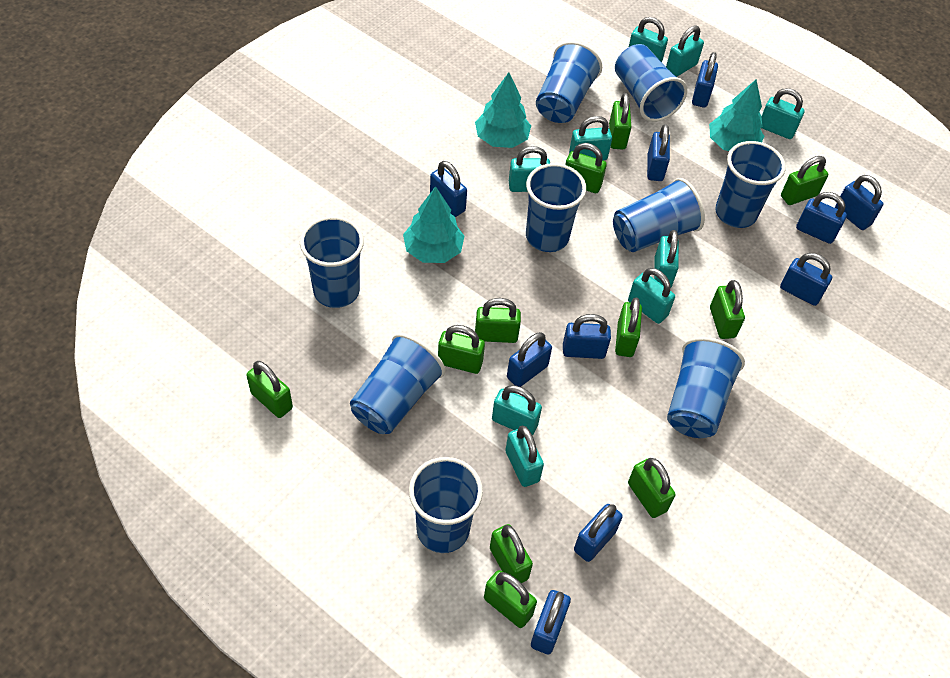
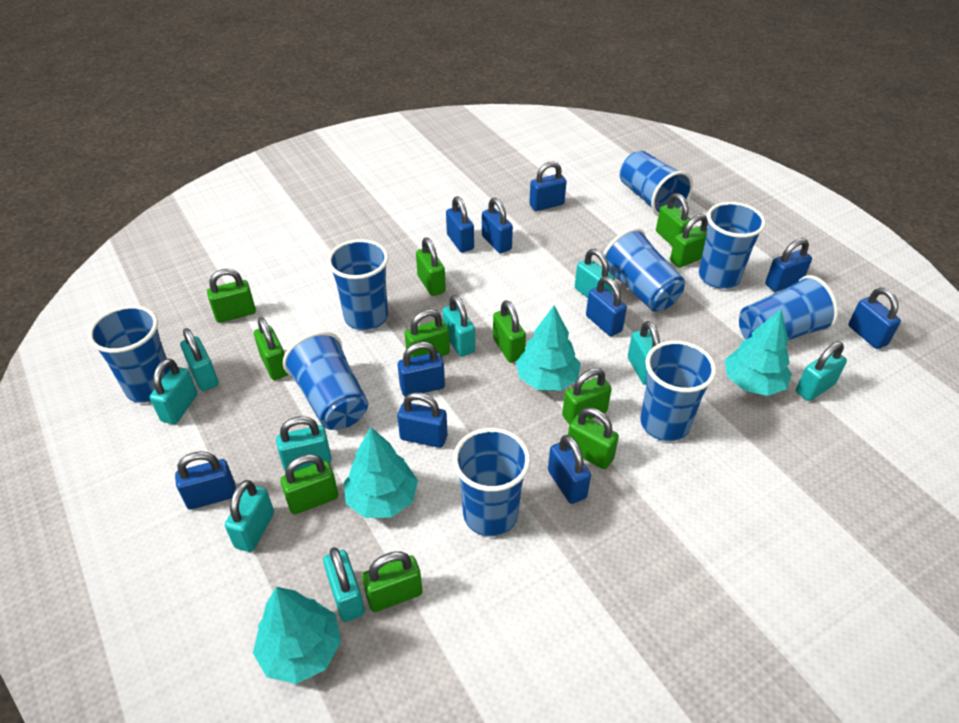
turquoise tree: [403,186,464,263] [475,73,531,148] [709,80,764,151] = 3 -> [253,587,341,684] [344,427,418,518] [516,305,581,391] [725,309,792,396] = 4

